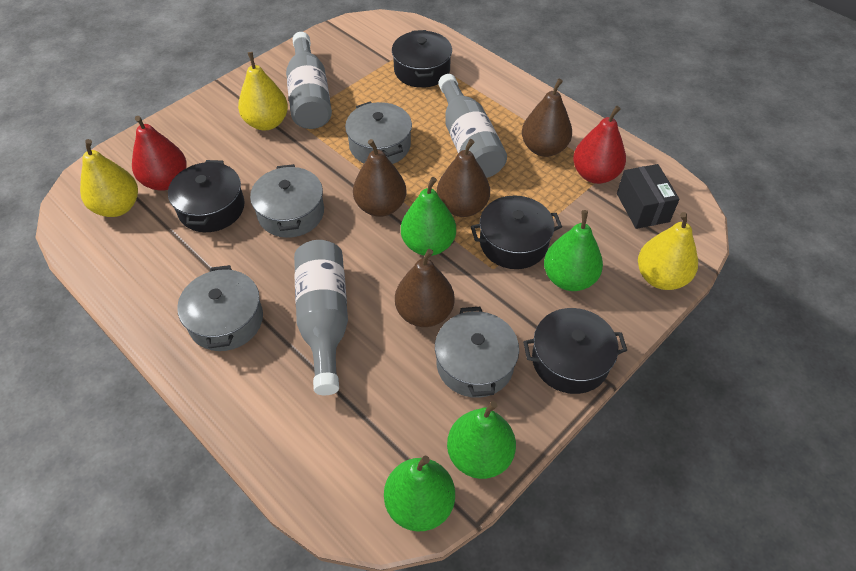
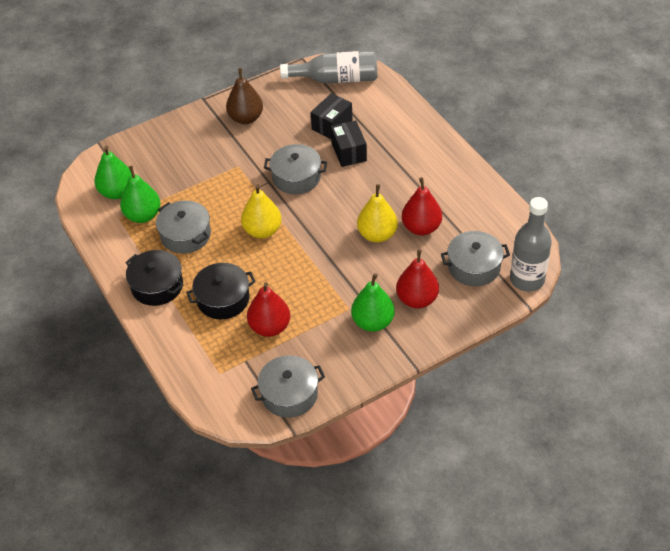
black box: [617,164,680,229] = 1 -> [311,93,353,139] [331,120,367,167] = 2
black pot: [168,160,245,232] [392,30,452,88] [471,195,562,269] [523,308,627,394] = 4 -> [125,250,184,306] [186,263,256,319] = 2
brown pear: [353,139,406,217] [395,249,455,327] [437,139,490,217] [522,78,572,157] = 4 -> [226,68,263,124] = 1
green pear: [384,456,455,531] [401,177,456,256] [447,401,516,479] [544,210,603,291] = 4 -> [94,146,132,199] [120,166,161,223] [351,273,395,332] = 3
grey bottle: [286,32,332,129] [294,240,348,395] [438,74,507,178] = 3 -> [280,50,377,84] [510,197,552,292] = 2
red pear: [132,116,187,191] [573,106,626,184] = 2 -> [247,282,290,337] [396,249,439,308] [402,177,442,236] = 3
yellow pear: [80,139,138,217] [238,52,288,130] [638,212,698,290] = 3 -> [241,185,282,238] [357,184,398,243] = 2

